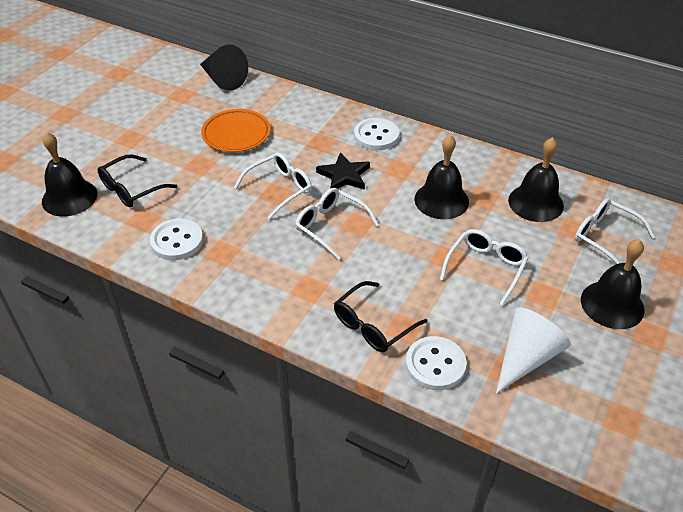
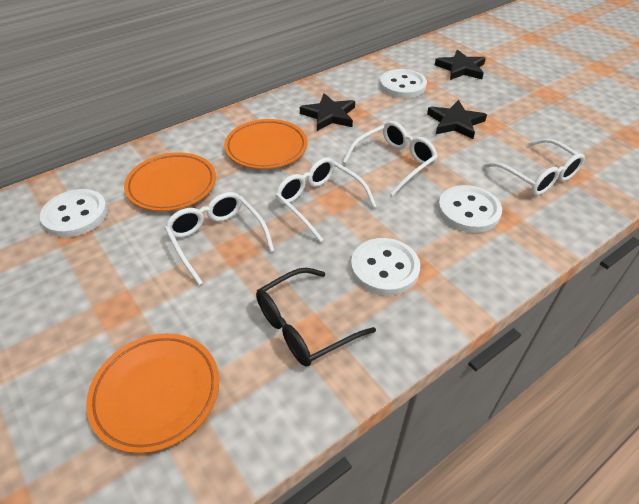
black bell: [42,132,98,216] [414,135,469,219] [508,137,564,222] [581,239,645,329] = 4 -> none = 0
black cone: [200,44,248,91] = 1 -> none = 0
black glasses: [97,155,178,207] [334,281,428,352] = 2 -> [256,268,376,367] = 1
black star: [316,152,370,190] = 1 -> [300,93,355,131] [427,100,487,139] [435,50,486,80] = 3
orange plate: [201,109,271,152] = 1 -> [86,333,219,454] [124,152,216,211] [224,119,307,169] = 3
white button: [150,219,203,260] [354,118,399,150] [405,336,467,390] = 3 -> [40,189,108,237] [351,238,420,295] [380,69,427,98] [438,185,502,233] = 4
white cone: [496,308,571,393] = 1 -> none = 0

